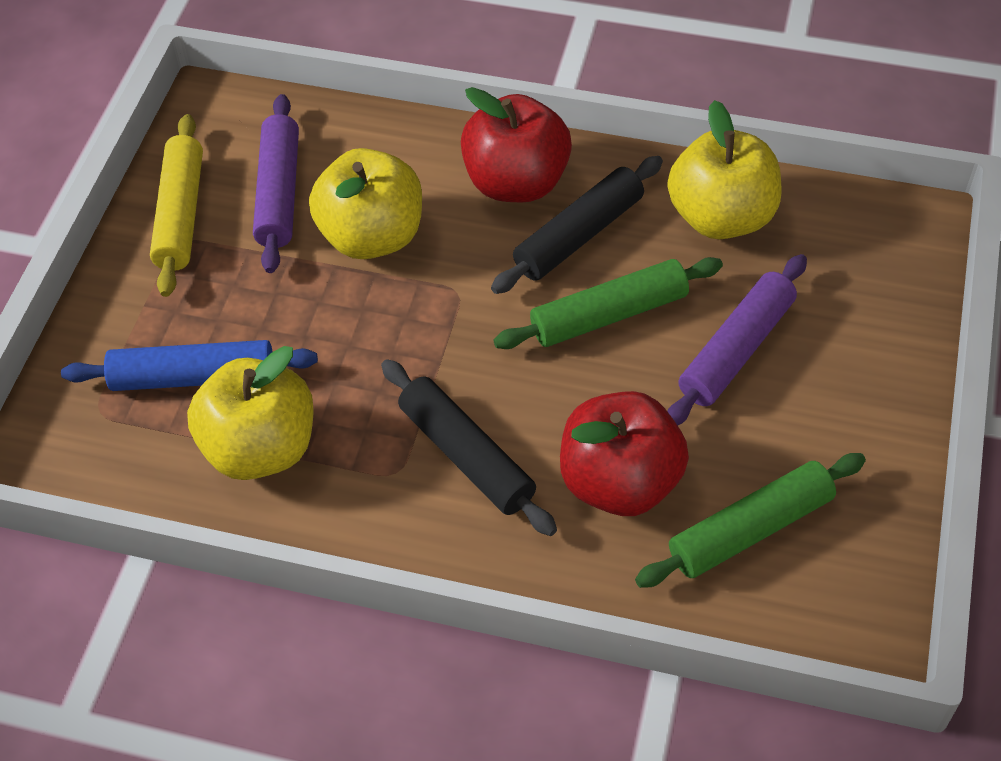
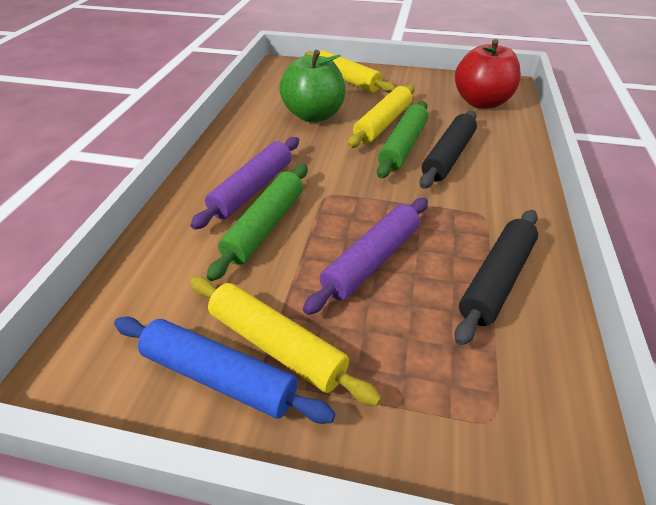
green apple: none = 0 -> [279,50,345,122] = 1
red apple: [461,87,572,202] [560,391,689,516] = 2 -> [455,39,521,109] = 1
yellow apple: [187,346,314,480] [309,148,422,259] [668,100,782,239] = 3 -> none = 0
yellow rolling pin: [150,114,203,297] = 1 -> [190,277,381,406] [305,50,395,93] [347,84,415,148] = 3

